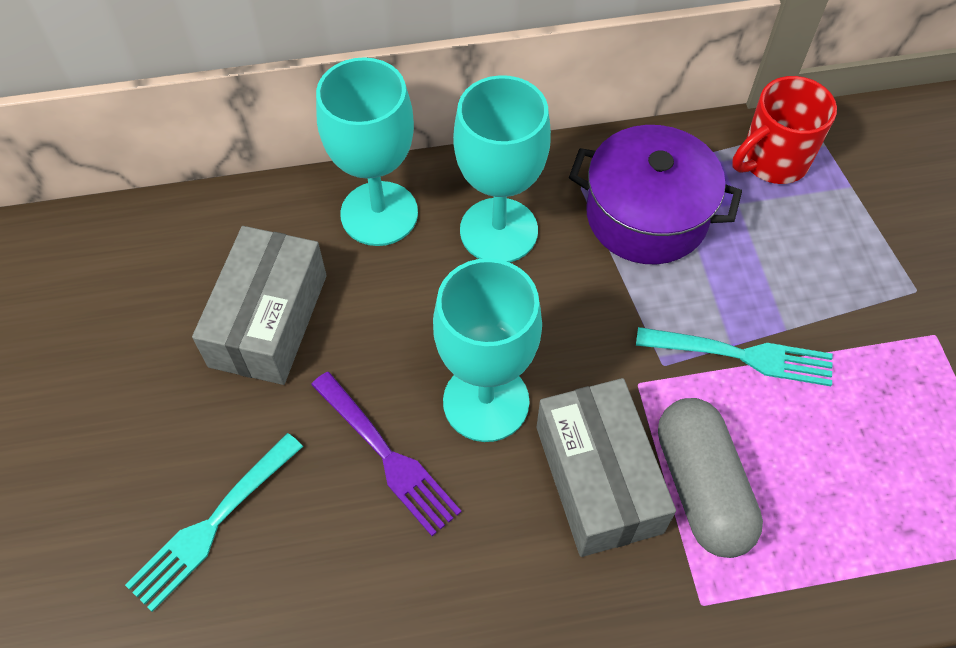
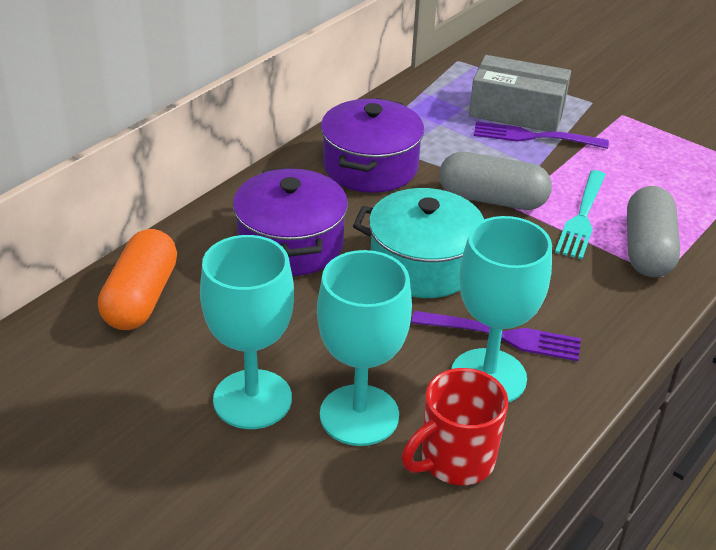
grey box: [192,226,327,385] [536,378,676,557] = 2 -> [469,55,571,132] = 1
grey capsule: [658,398,763,558] = 1 -> [439,152,552,210] [627,186,680,277] = 2
orange capsule: none = 0 -> [98,229,177,330] = 1
purple fork: [311,372,462,536] = 1 -> [411,311,581,361] [474,121,609,149] = 2
purple pot: [569,125,742,264] = 1 -> [233,167,348,276] [321,98,424,193] = 2
turquoise fork: [125,433,303,612] [636,327,833,386] = 2 -> [555,170,606,259] = 1
turquoise pot: none = 0 -> [353,188,484,298] = 1

